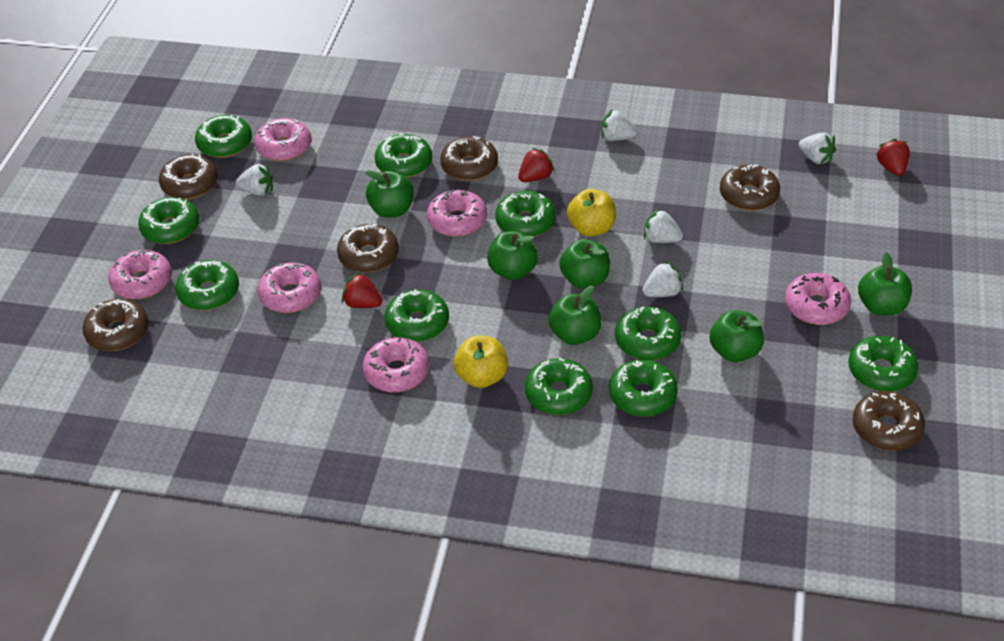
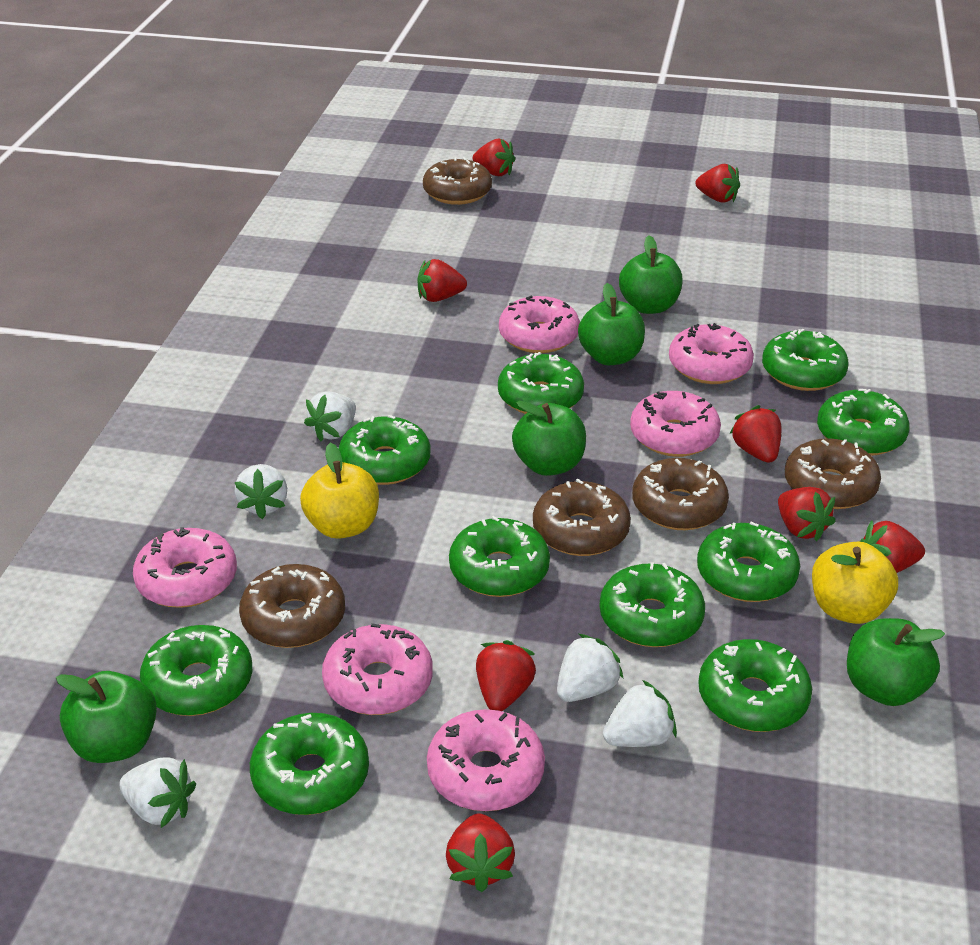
brown donut: [83,299,148,351] [159,154,218,199] [337,224,399,273] [440,136,498,181] [720,164,780,211] [853,391,925,451] = 6 -> [239,564,345,648] [423,157,492,205] [533,479,631,556] [632,458,729,530] [785,438,881,509] = 5
green apple: [366,170,414,218] [487,231,538,280] [548,286,601,345] [559,239,610,289] [710,310,764,362] [858,252,912,316] = 6 -> [56,671,157,763] [512,401,586,476] [578,283,645,365] [619,235,683,314] [847,618,945,706] = 5
red strawberry: [342,272,382,308] [518,148,555,182] [876,138,910,176] = 3 -> [418,259,467,302] [446,813,515,892] [473,139,515,176] [476,640,536,711] [695,164,740,203] [729,405,781,463] [778,487,836,542] [860,520,925,573] = 8

